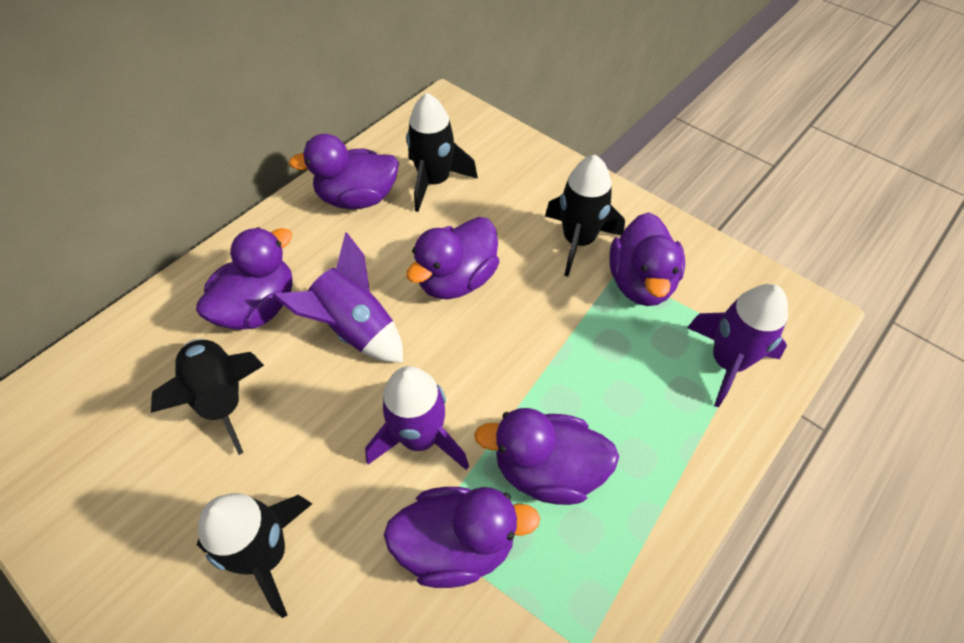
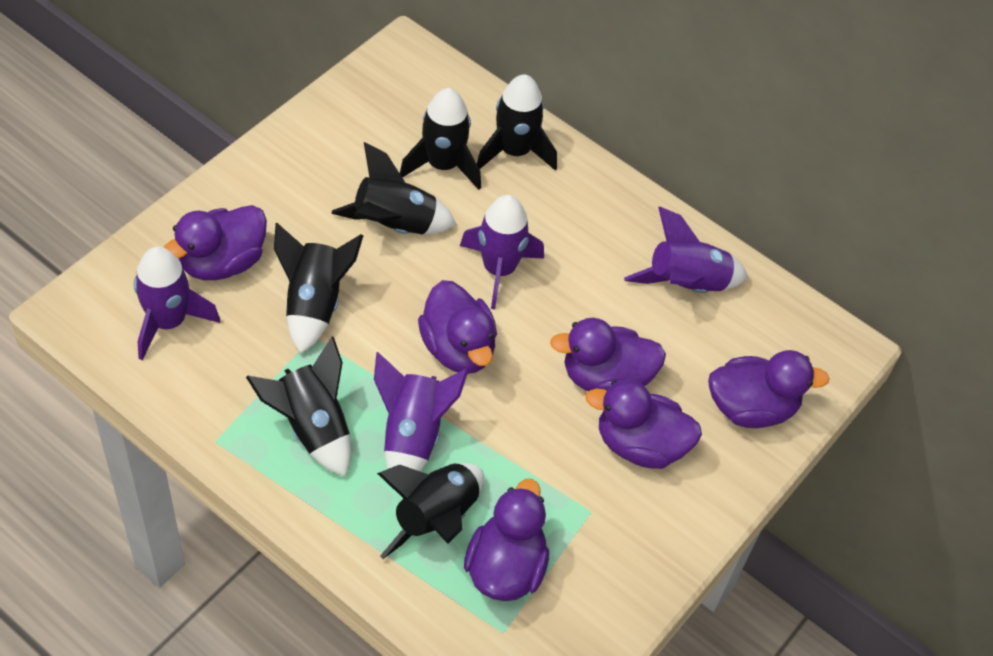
black rocket: [151,338,264,455] [197,493,312,618] [406,93,478,212] [545,155,625,277] = 4 -> [246,336,351,477] [274,223,363,354] [331,142,457,234] [377,463,484,559] [400,88,481,190] [477,74,557,171] = 6
purple rocket: [273,233,403,362] [365,366,469,470] [687,284,788,408] = 3 -> [134,247,220,360] [374,352,469,472] [460,195,544,309] [624,207,748,293] = 4

